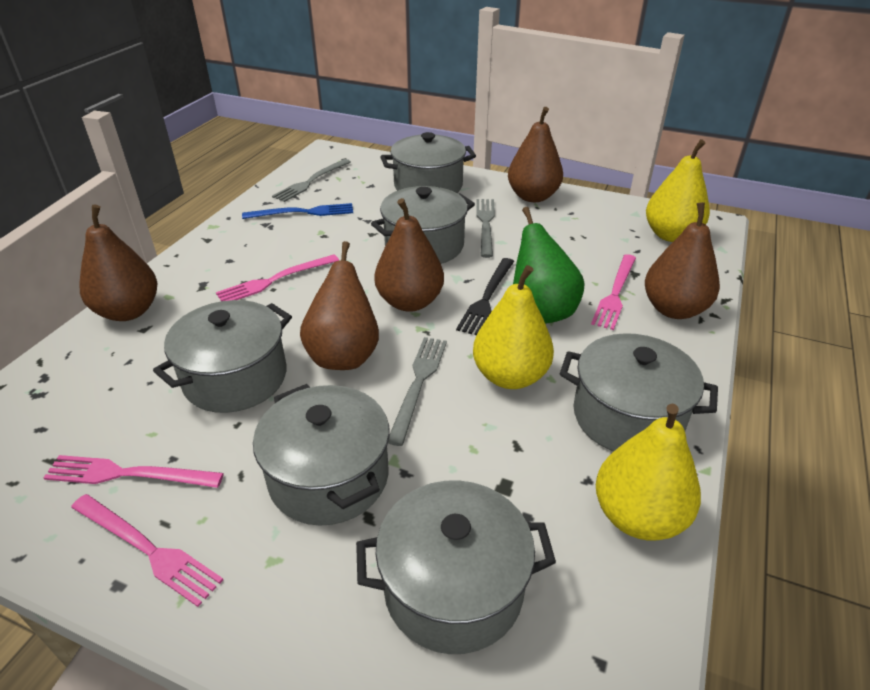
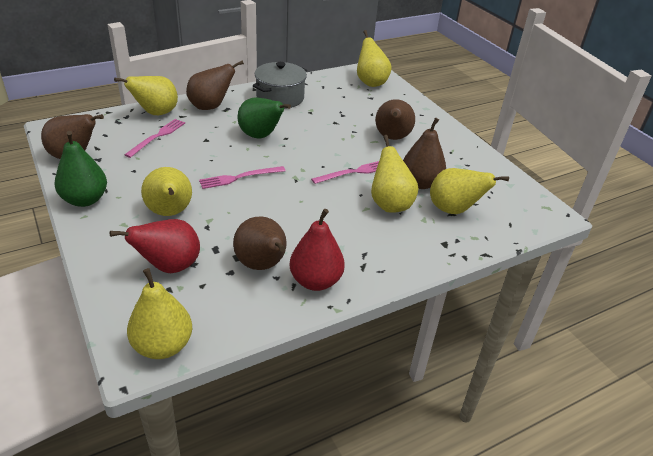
black fork: [456,258,514,336] = 1 -> none = 0
blue fork: [242,203,353,219] = 1 -> none = 0
green pear: [513,207,585,324] = 1 -> [55,131,107,207] [237,97,291,138] = 2
grey fork: [272,159,351,202] [388,337,447,446] [476,199,495,258] = 3 -> none = 0
grey pot: [153,300,292,413] [253,384,390,526] [356,480,556,654] [371,186,475,264] [380,132,476,193] [560,333,718,452] = 6 -> [253,62,307,109] = 1
pink fork: [43,455,224,488] [71,494,223,607] [216,254,339,301] [591,254,636,330] = 4 -> [124,119,185,158] [199,166,286,189] [311,161,379,184] = 3
red pear: none = 0 -> [110,219,200,273] [290,209,345,291] = 2
yellow pear: [473,265,554,389] [596,404,701,540] [646,139,710,242] = 3 -> [114,76,178,115] [127,268,192,359] [141,167,192,216] [357,30,392,87] [371,135,419,213] [430,168,509,214] = 6

